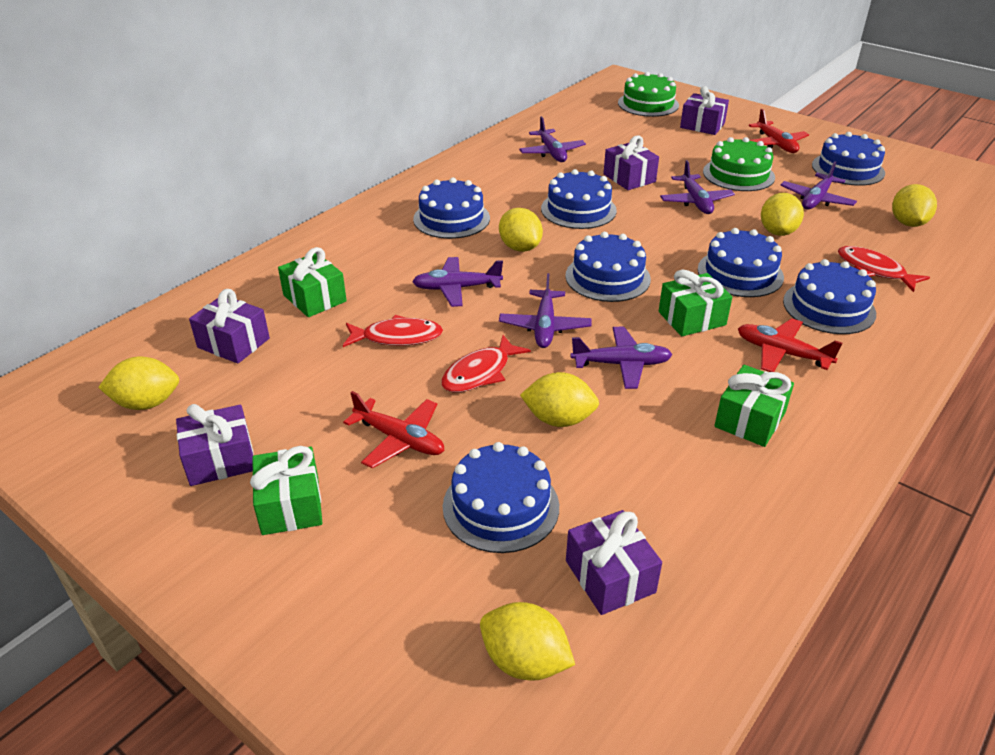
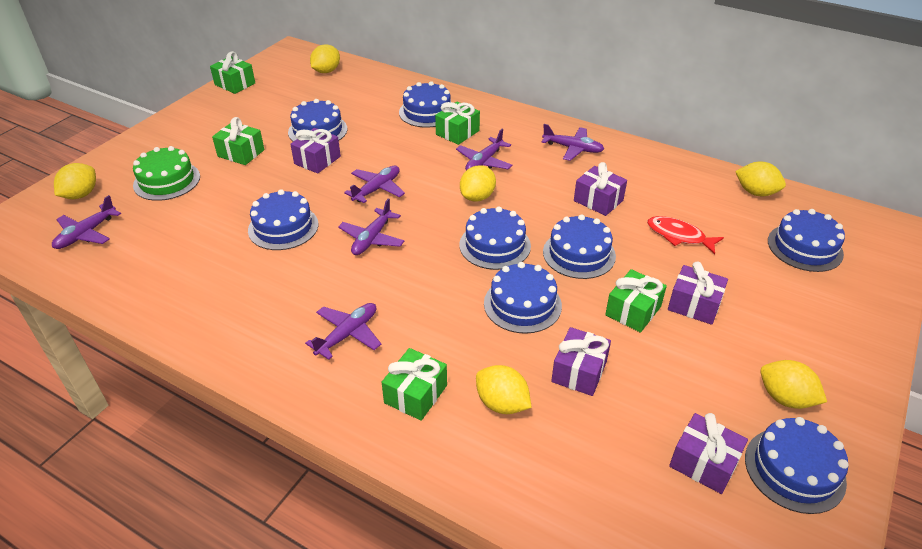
blue cake: [413,177,490,239] [443,442,559,553] [541,169,617,229] [565,232,651,302] [698,228,784,297] [783,259,876,334] [812,132,885,186] = 7 -> [248,189,318,250] [288,99,347,142] [399,81,451,127] [459,206,531,270] [484,262,562,334] [543,214,616,279] [745,417,849,514] [768,209,845,272] = 8
green cake: [618,72,679,117] [703,137,775,191] = 2 -> [133,146,200,201] = 1
green gift: [250,446,322,535] [278,247,347,317] [659,270,732,336] [714,365,794,447] = 4 -> [210,51,255,94] [212,117,264,165] [382,348,447,421] [435,102,480,145] [605,269,667,333] = 5
red fish: [343,315,443,347] [441,335,531,392] [838,246,930,292] = 3 -> [647,216,724,254] = 1
red plane: [343,391,444,468] [738,318,843,372] [749,109,809,153] = 3 -> none = 0

